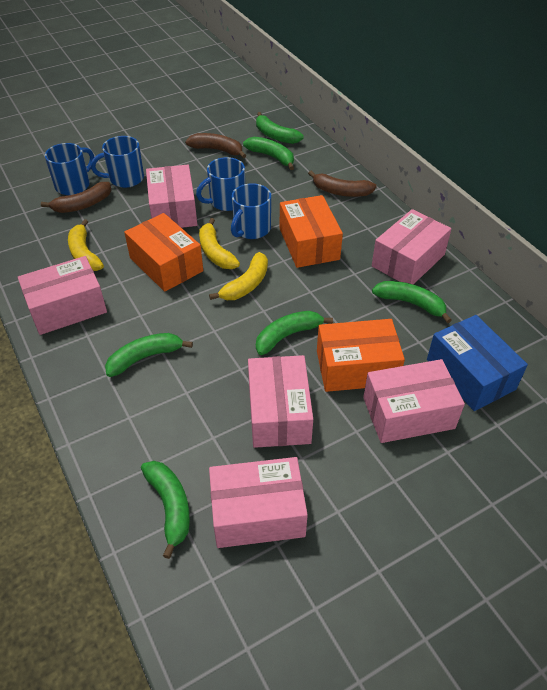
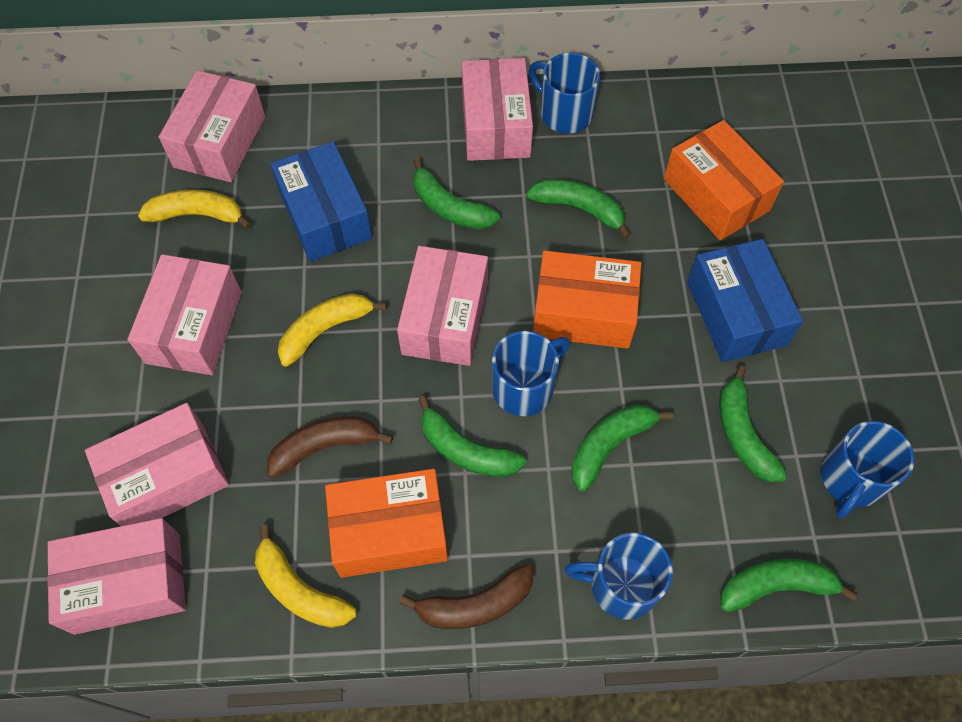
blue box: [427,315,528,411] = 1 -> [270,141,372,262] [687,239,803,362] = 2
brown banana: [41,182,111,213] [185,133,246,158] [308,171,377,197] = 3 -> [267,416,393,478] [399,564,533,629] = 2

